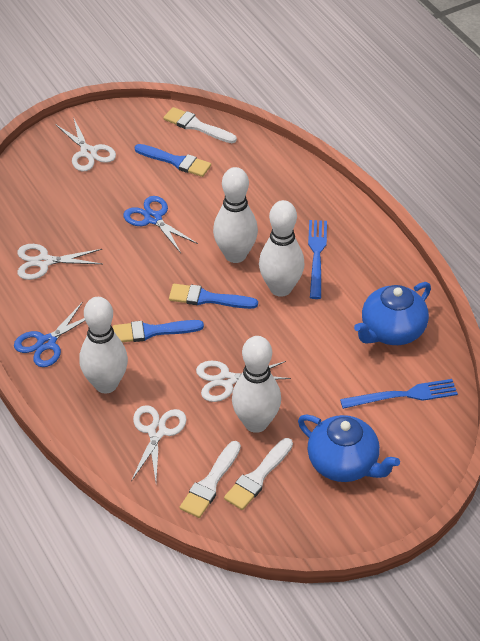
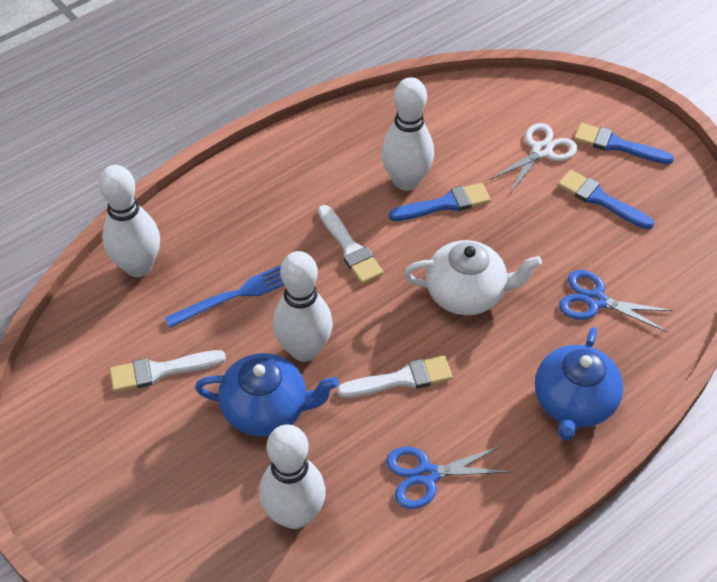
blue fork: [308,220,327,299] [340,379,458,409] = 2 -> [164,265,284,328] = 1
white scissors: [17,244,102,280] [55,117,116,171] [131,405,186,481] [196,361,291,402] = 4 -> [490,123,577,194] = 1
white teapot: none = 0 -> [404,240,542,315] = 1

